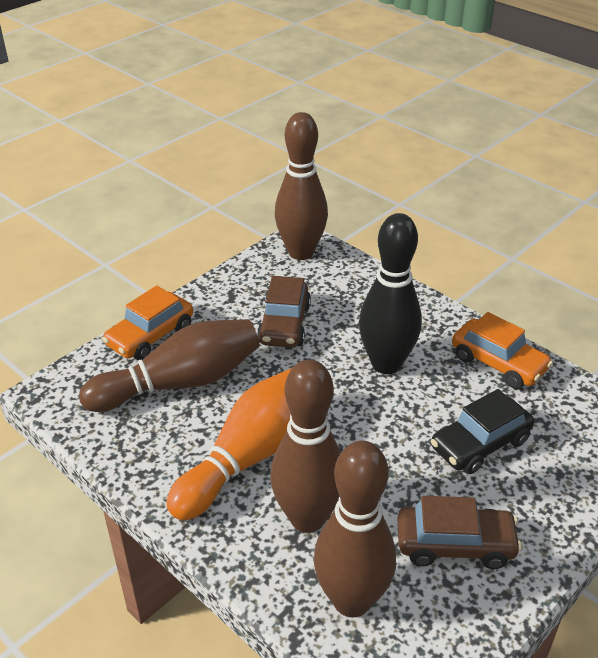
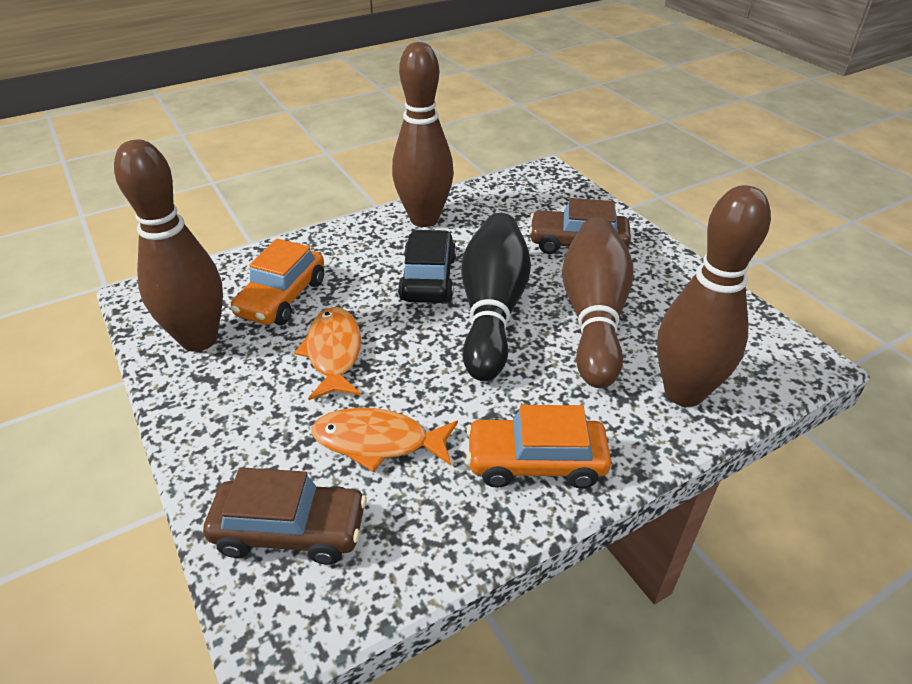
orange bowling pin: [166,368,292,521] = 1 -> none = 0
orange fish: none = 0 -> [294,307,361,400] [312,408,458,472] = 2

